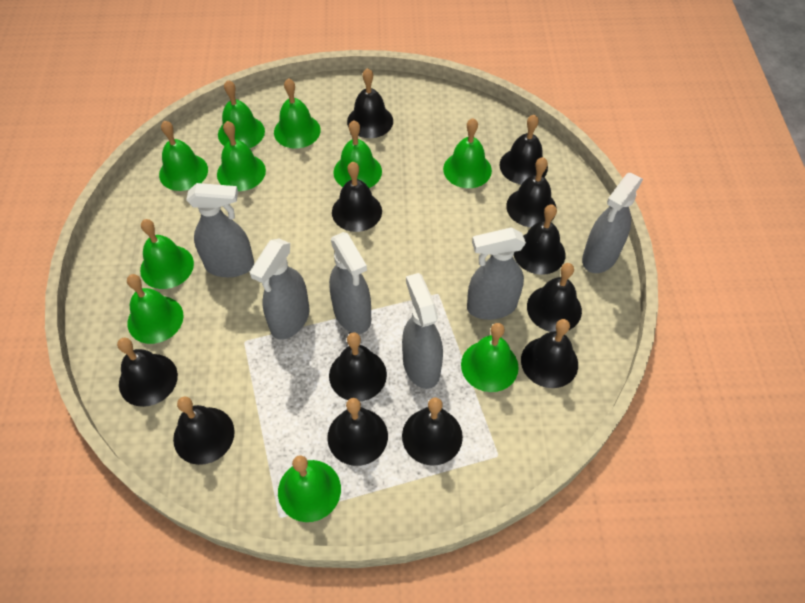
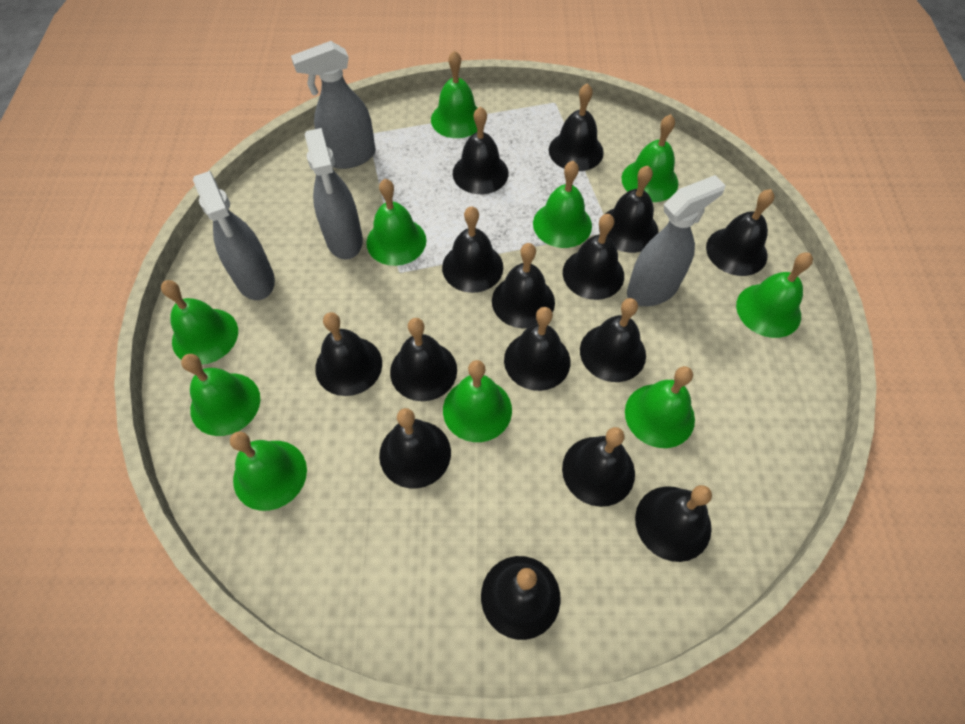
black bell: [117,338,178,407] [173,397,235,465] [327,398,388,466] [329,333,387,401] [332,162,382,232] [347,68,393,138] [402,397,463,466] [499,115,548,184] [506,157,557,227] [514,205,566,275] [521,319,578,388] [527,263,582,332] = 12 -> [315,312,382,396] [379,408,451,488] [390,318,457,401] [442,206,503,293] [453,106,509,194] [481,556,561,640] [492,243,555,328] [504,307,570,391] [549,83,604,171] [562,427,635,507] [563,214,624,300] [580,298,646,382] [599,166,658,253] [635,485,712,562] [706,189,775,276] = 15
grey spray bottle: [186,183,254,277] [250,239,310,340] [329,232,371,334] [402,273,443,389] [467,228,526,320] [582,173,643,273] = 6 -> [193,171,275,300] [291,41,376,169] [305,128,363,260] [627,175,726,306] = 4

